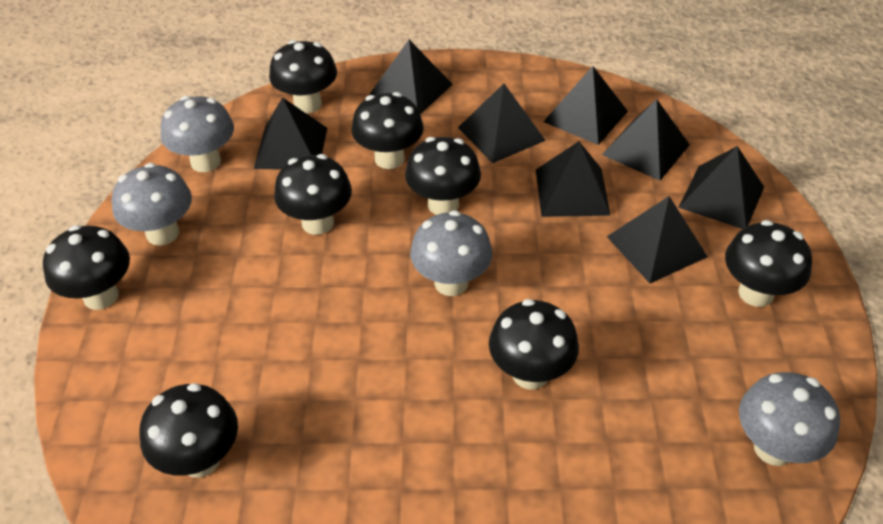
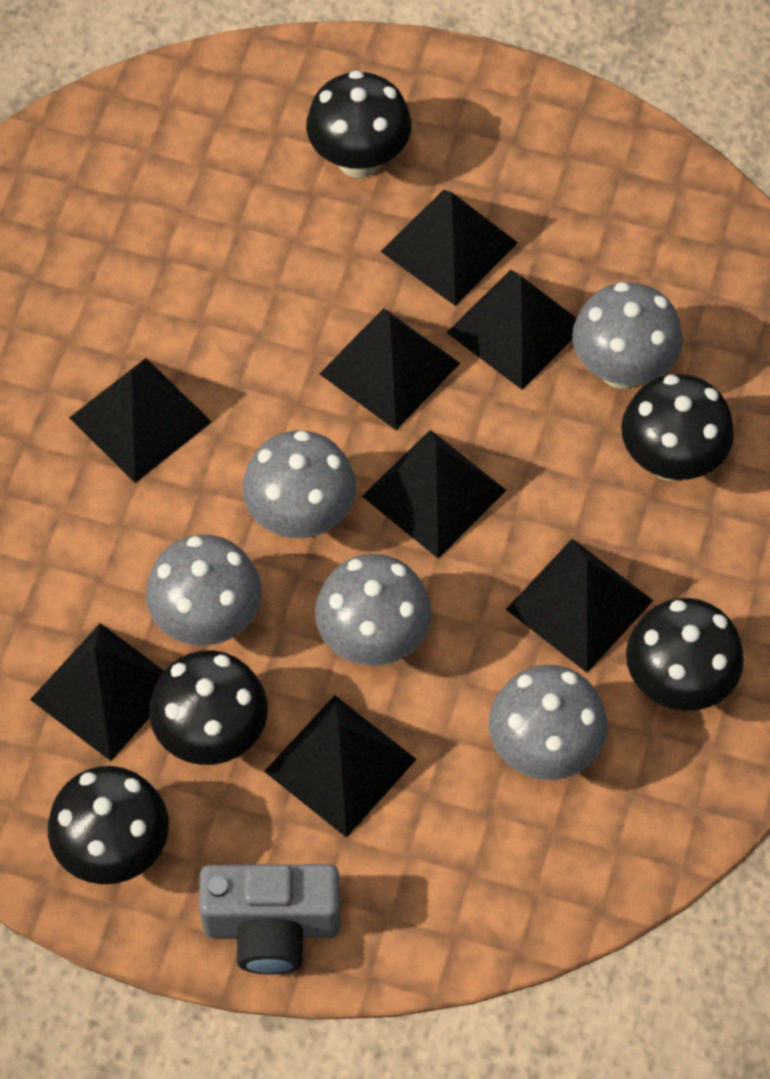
black mushroom: [43,225,130,310] [140,383,238,478] [269,40,337,114] [274,154,352,235] [351,92,424,169] [405,137,481,215] [489,299,579,389] [725,220,812,307] = 8 -> [48,766,169,884] [149,650,268,765] [306,70,412,178] [621,374,734,481] [626,598,744,711] = 5
grey camera: none = 0 -> [199,864,340,975] = 1
grey mushroom: [112,163,192,246] [161,96,234,172] [410,210,493,296] [739,372,840,466] = 4 -> [146,535,262,645] [243,431,356,538] [315,554,432,666] [489,665,607,780] [572,282,683,389] = 5

